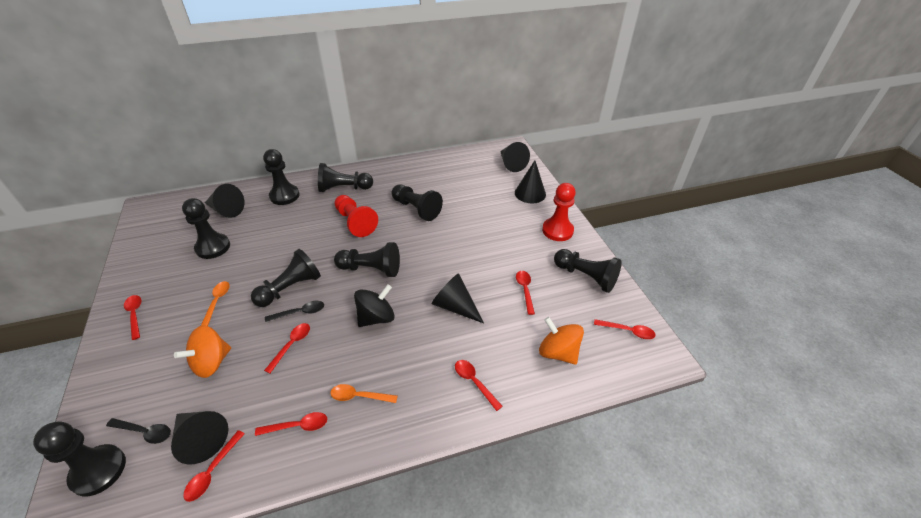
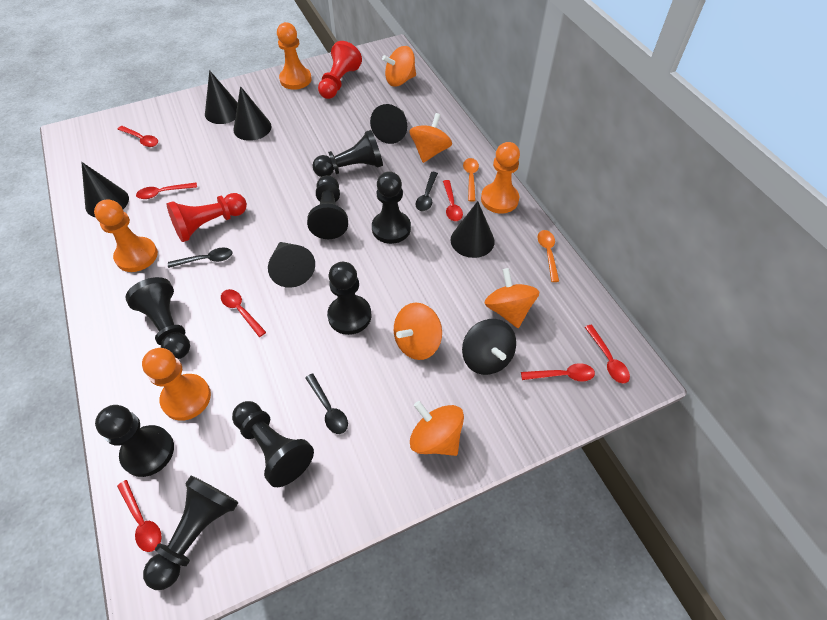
black cone: [171,411,228,465] [205,184,244,218] [431,273,484,323] [500,142,530,172] [515,160,546,203] = 5 -> [81,162,129,217] [205,70,238,124] [233,86,272,141] [268,242,315,288] [370,104,407,144] [451,201,495,258] = 6
black spoon: [106,418,171,444] [265,301,324,322] = 2 -> [168,247,233,268] [305,373,348,434] [416,172,438,211] = 3
orange pawn: none = 0 -> [94,199,158,272] [142,348,211,421] [277,22,312,90] [481,142,520,213] = 4
orange spinning top: [174,325,231,378] [539,317,584,365] = 2 -> [382,46,416,86] [394,303,442,360] [409,113,452,163] [410,401,464,456] [484,268,539,328] = 5

